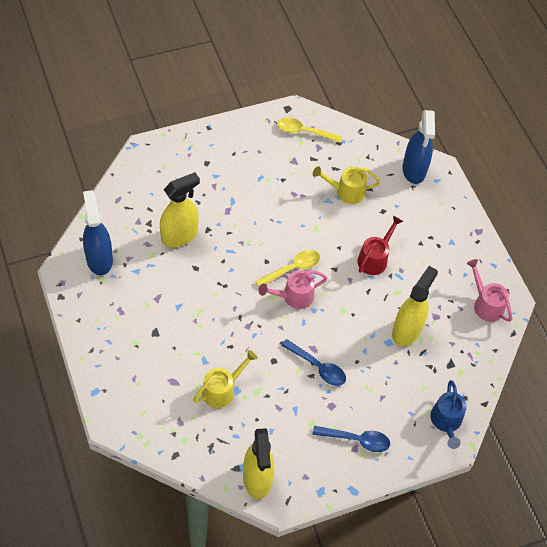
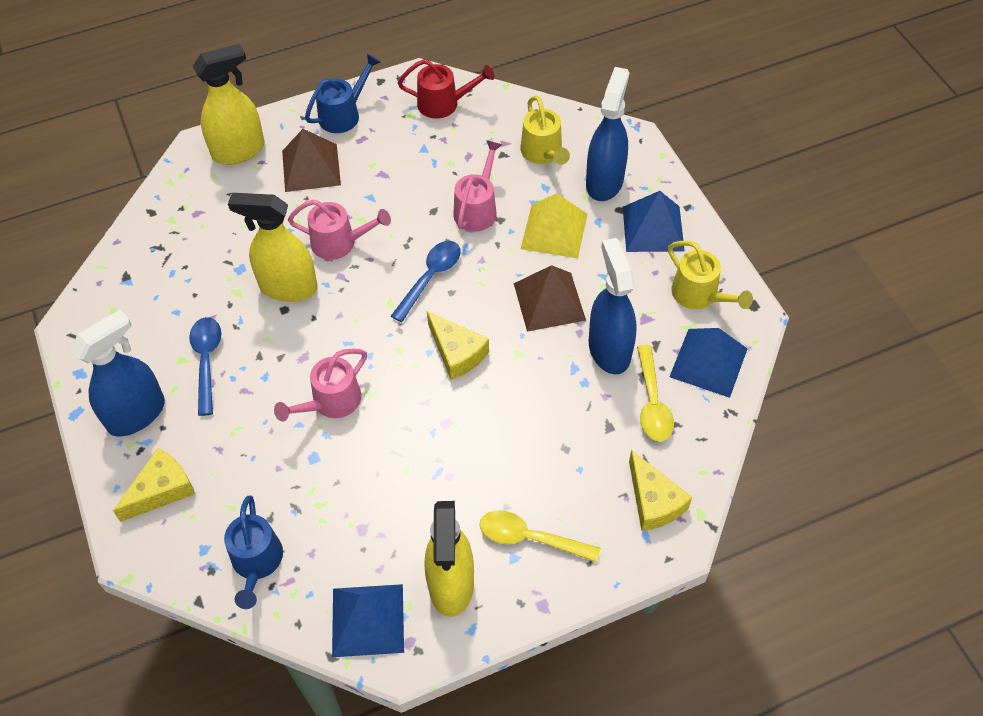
blue pyramid: none = 0 -> [332,584,404,657] [623,191,685,252] [670,328,747,398] = 3
blue spray bottle: [83,190,113,275] [403,110,435,184] = 2 -> [71,310,165,437] [586,67,629,201] [589,238,637,374] = 3
blue watering can: [430,380,467,449] = 1 -> [224,496,283,609] [305,54,381,133] = 2
brown pyramid: none = 0 -> [282,129,341,192] [514,265,586,332] = 2
pink watering can: [259,270,327,309] [467,259,512,322] = 2 -> [274,349,367,422] [288,200,391,260] [453,140,502,232] = 3
yellow cheese: none = 0 -> [113,448,195,522] [427,311,489,380] [629,450,692,531] = 3
yellow pyramid: none = 0 -> [521,193,587,258] = 1

